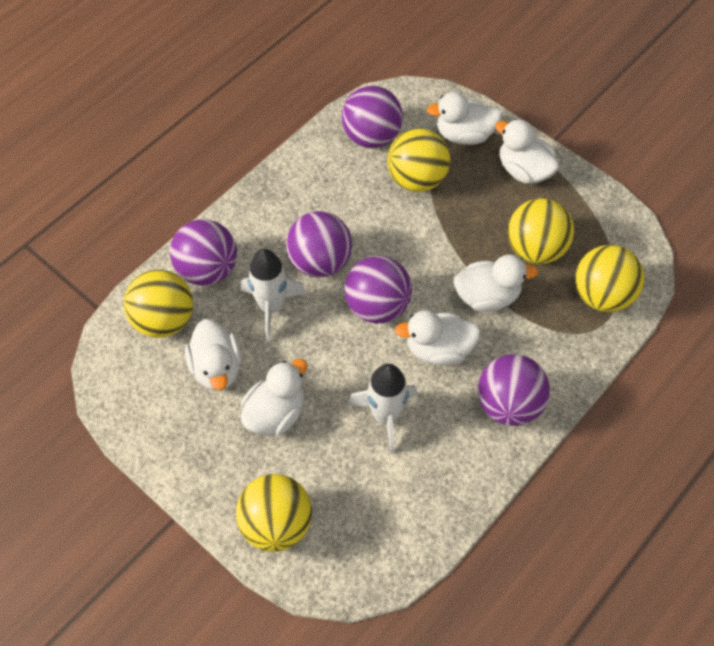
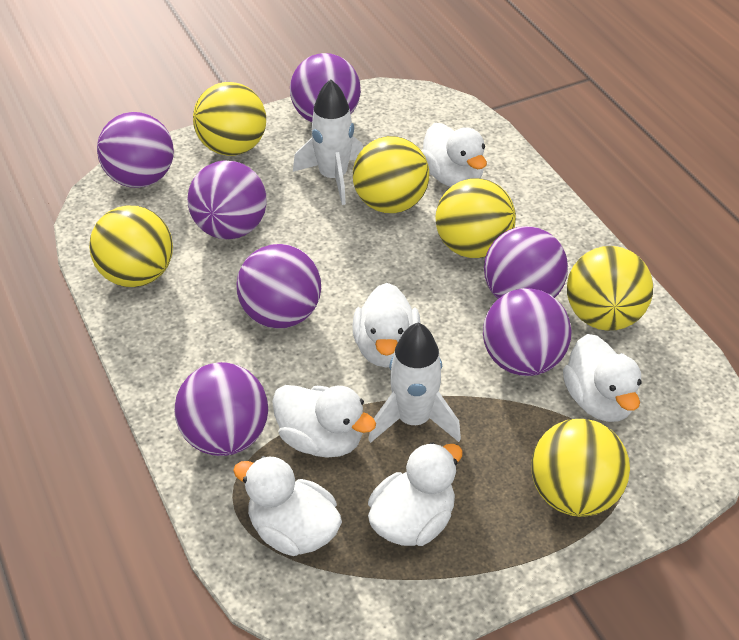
purple ball: [170,219,237,286] [286,211,352,278] [341,86,403,148] [344,256,412,324] [478,354,550,426] = 5 -> [97,112,174,188] [174,362,268,456] [187,160,267,239] [236,244,321,329] [290,53,361,122] [483,288,572,376] [484,226,568,299] = 7
yellow ball: [124,270,193,338] [236,474,312,552] [387,128,450,192] [508,198,574,264] [575,245,644,312] = 5 -> [89,206,173,287] [193,82,266,156] [353,136,429,213] [436,178,516,258] [531,419,630,517] [567,246,653,331] = 6

